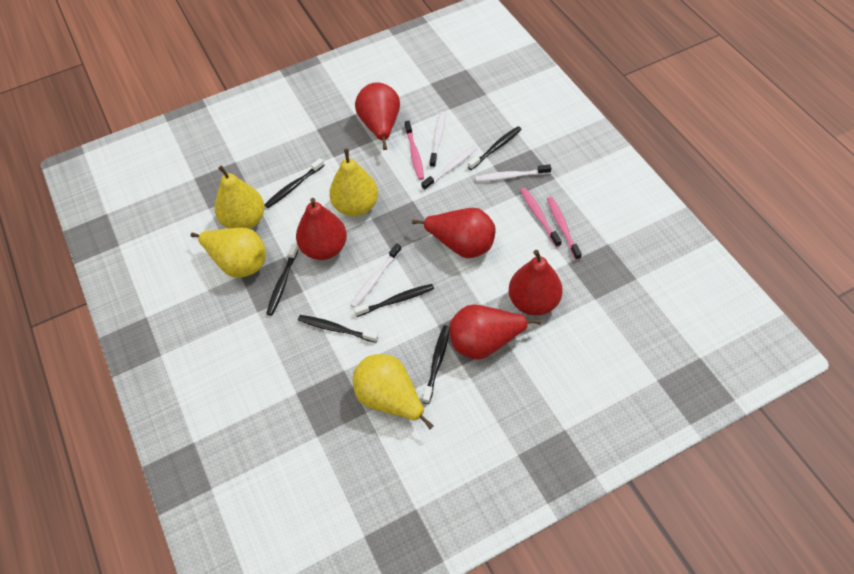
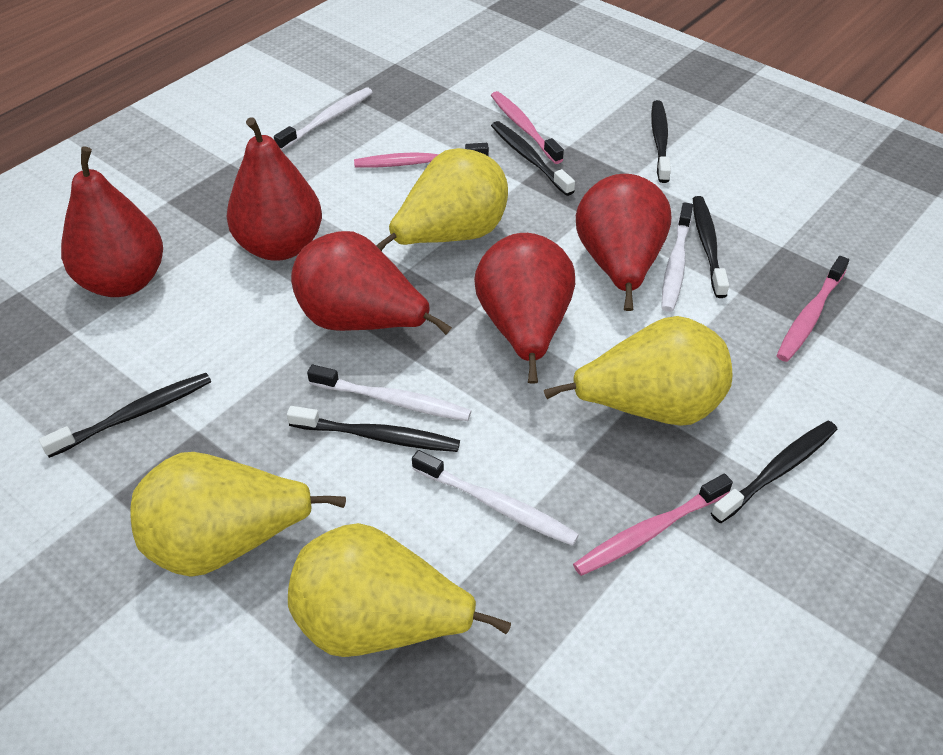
pink toothbrush: [405,121,424,180] [520,188,562,247] [547,197,582,260] = 3 -> [354,143,489,168] [491,91,564,164] [573,474,733,576] [776,256,849,362] = 4

